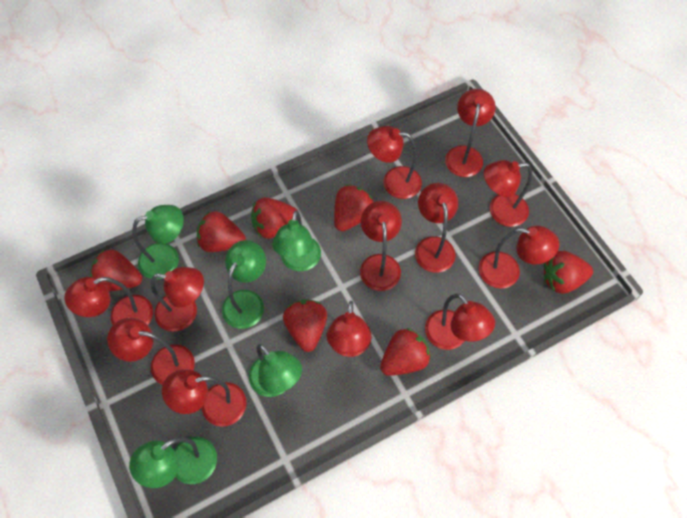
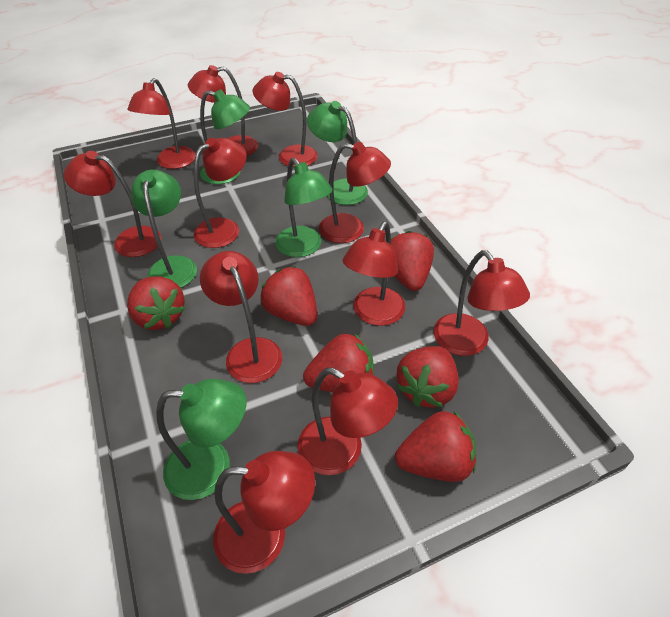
red lamp: [64,277,153,325] [107,318,195,385] [151,267,204,332] [162,369,246,427] [327,301,372,357] [360,201,402,291] [367,126,422,199] [415,183,458,273] [425,294,495,350] [445,89,496,177] [479,226,559,288] [484,160,532,227] = 12 -> [64,151,161,257] [127,78,196,169] [188,65,258,156] [194,138,247,248] [200,251,282,383] [213,451,315,574] [253,72,318,167] [298,367,398,475] [319,142,391,243] [343,222,405,326] [433,250,530,356] = 11
red strawberry: [90,250,142,291] [197,211,246,252] [251,197,298,239] [283,299,327,352] [334,184,373,231] [380,328,431,376] [544,251,593,294] = 7 -> [127,277,185,330] [261,266,317,326] [303,334,374,392] [391,231,434,291] [395,411,476,482] [396,346,459,408] = 6

